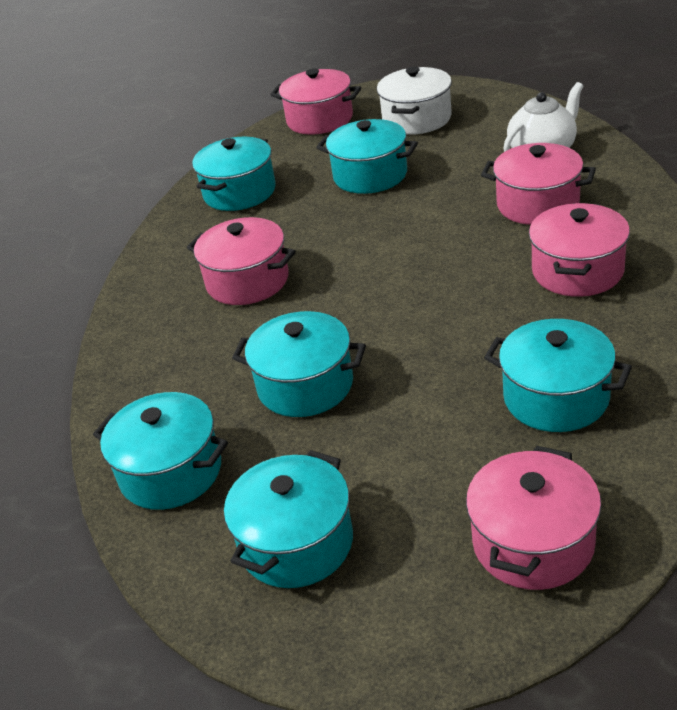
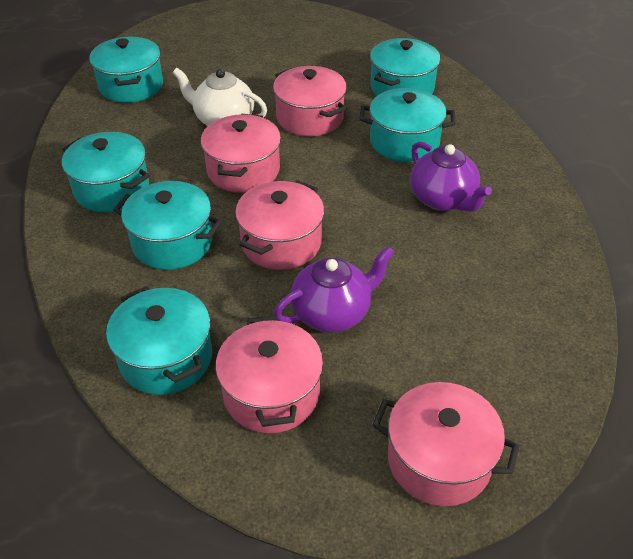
purple teapot: none = 0 -> [274,246,394,332] [410,141,492,212] = 2
white pot: [377,67,452,135] = 1 -> none = 0

